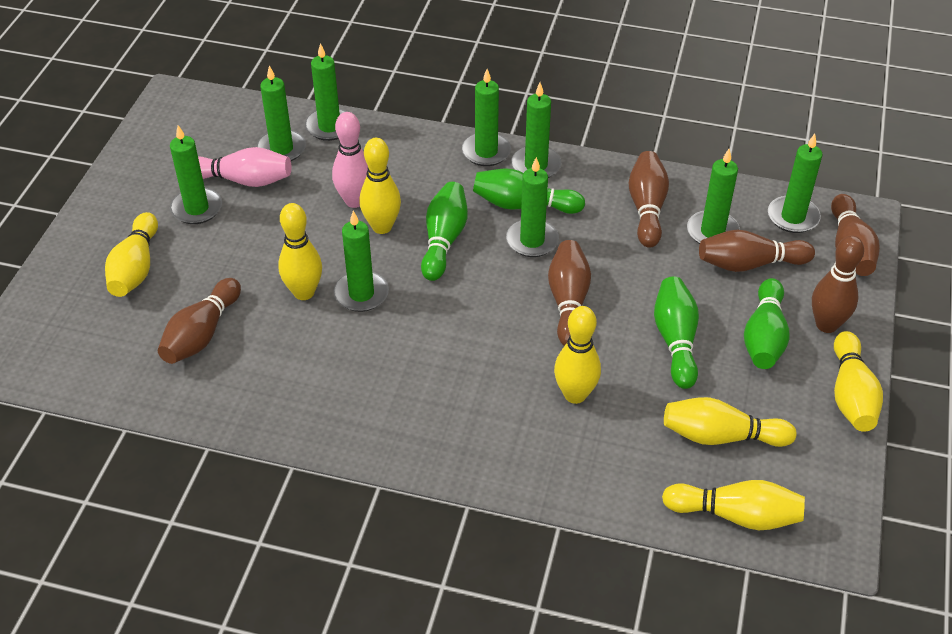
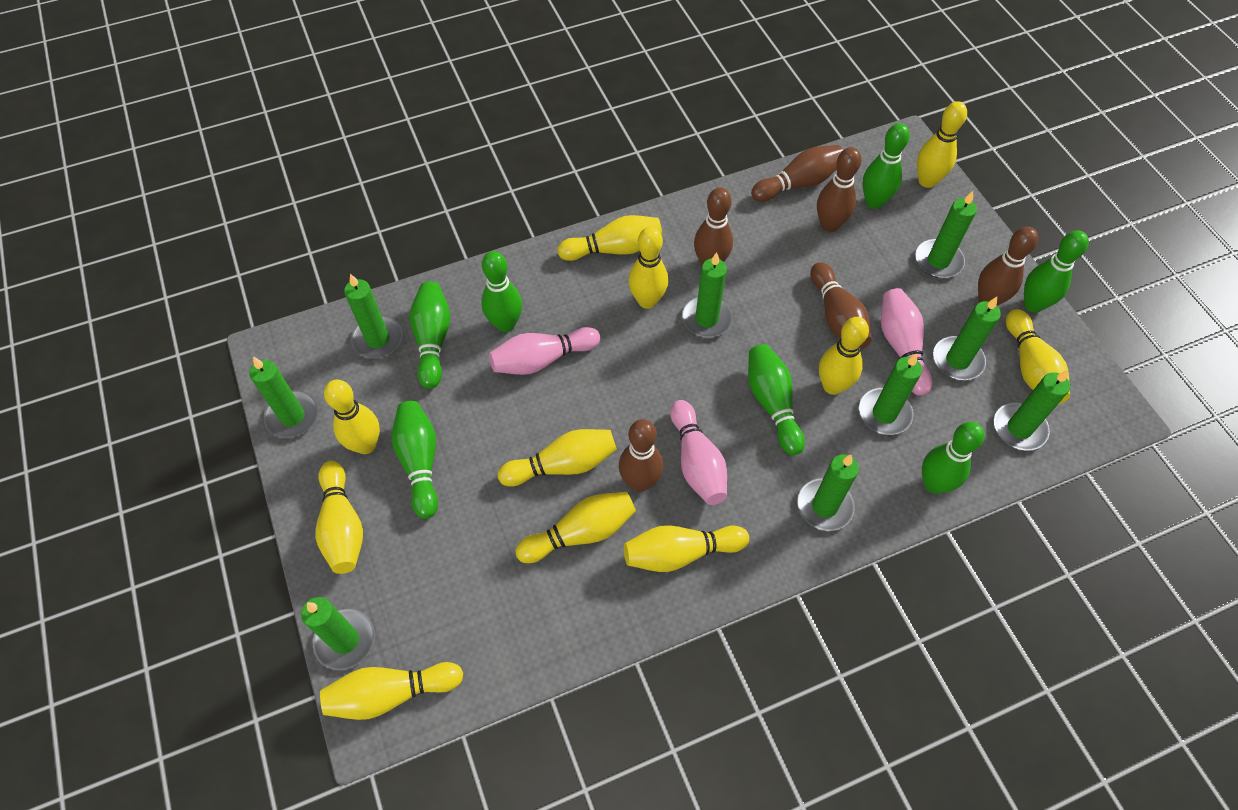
green bowling pin: [421,182,468,281] [473,169,585,214] [654,277,699,389] [744,278,790,369] = 4 -> [392,401,438,519] [410,281,451,389] [481,251,522,332] [748,344,805,455] [863,123,910,209] [922,422,985,494] [1024,230,1089,312] = 7
pink bowling pin: [198,147,291,187] [332,112,368,208] = 2 -> [489,327,600,375] [670,400,727,505] [881,288,932,396] = 3
yellow bowling pin: [105,212,158,297] [278,203,322,300] [359,138,401,234] [554,306,601,404] [662,480,805,530] [664,397,797,447] [834,331,883,432] = 7 -> [315,461,363,574] [320,662,463,720] [324,380,380,454] [498,429,617,486] [515,492,636,563] [558,215,663,261] [624,525,749,572] [628,226,668,309] [819,317,869,395] [917,101,967,188] [1006,309,1070,404] = 11

